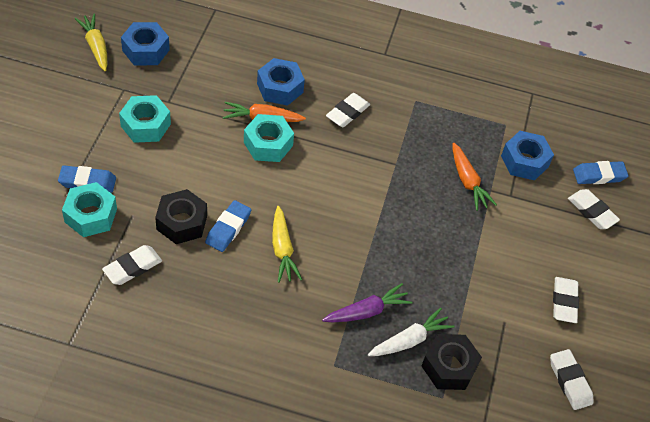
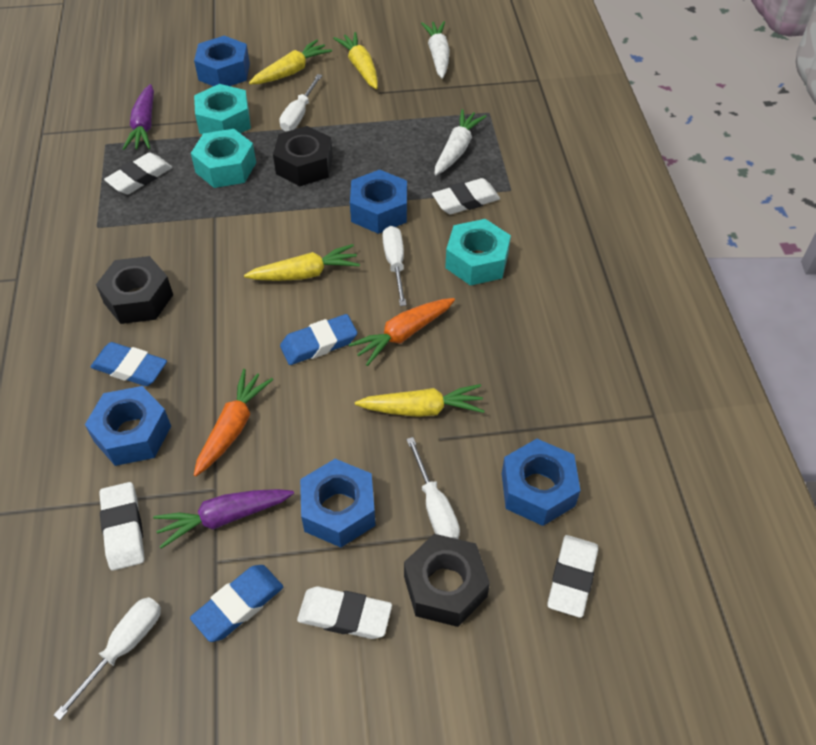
black nut: [155,189,207,244] [422,334,482,390] = 2 -> [96,256,173,324] [273,126,333,186] [404,534,490,627] = 3
blue nut: [121,22,170,66] [257,58,305,106] [501,131,554,181] = 3 -> [85,386,171,466] [194,36,250,86] [300,459,376,547] [350,170,407,234] [502,439,581,526] = 5
purple carrot: [322,283,413,323] = 1 -> [123,84,154,150] [153,489,294,549] = 2
white carrot: [368,308,455,356] = 1 -> [421,21,450,79] [434,109,487,175] = 2
white screwdriver: none = 0 -> [54,597,161,720] [279,74,322,132] [382,226,407,306] [406,437,460,539] = 4
yellow carrot: [74,13,107,71] [272,206,302,283] = 2 -> [244,244,360,281] [249,39,332,84] [333,32,378,89] [355,384,485,417] = 4

